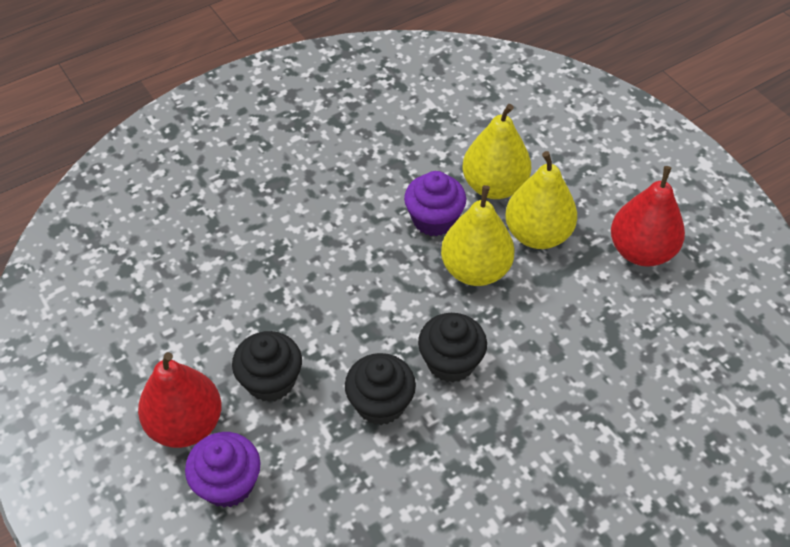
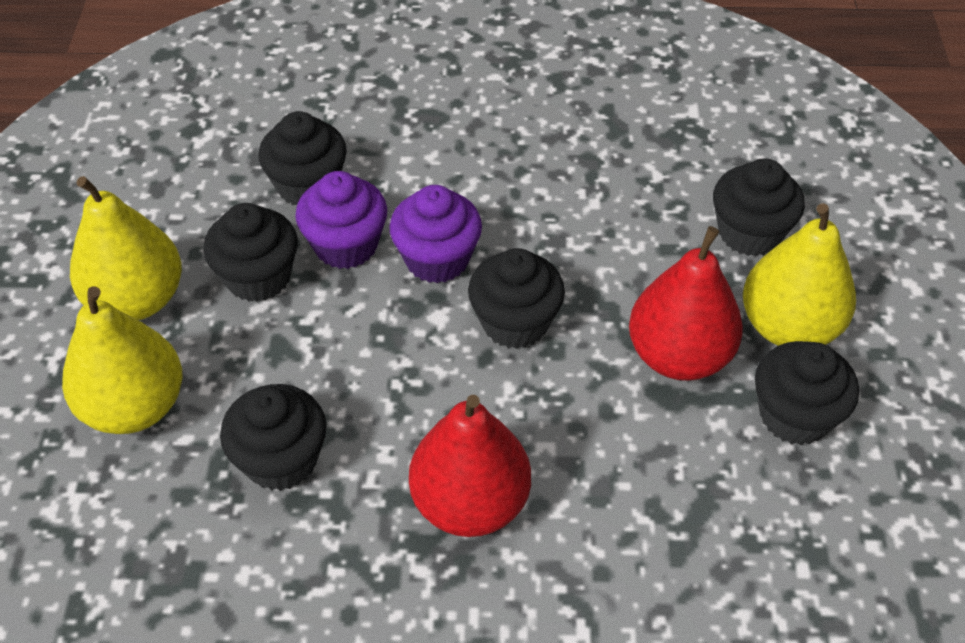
black cupcake: [232,331,302,402] [345,353,416,425] [418,313,487,383] = 3 -> [203,203,298,302] [220,384,327,491] [258,111,347,205] [468,248,565,349] [713,158,805,256] [755,341,859,445] = 6

